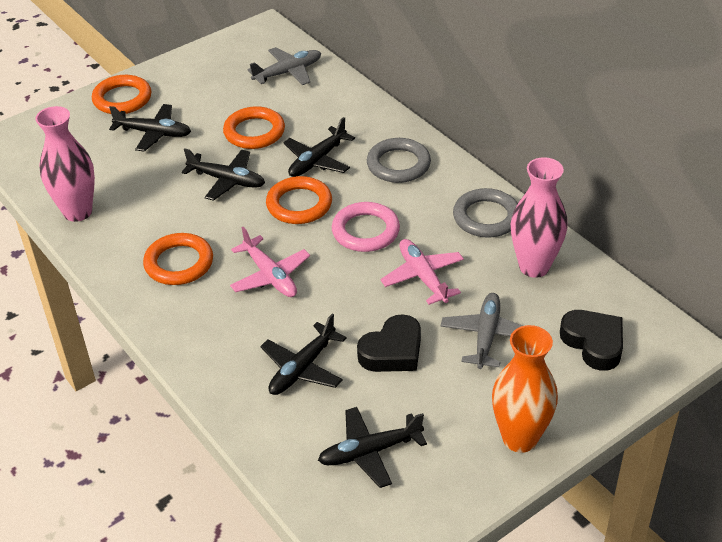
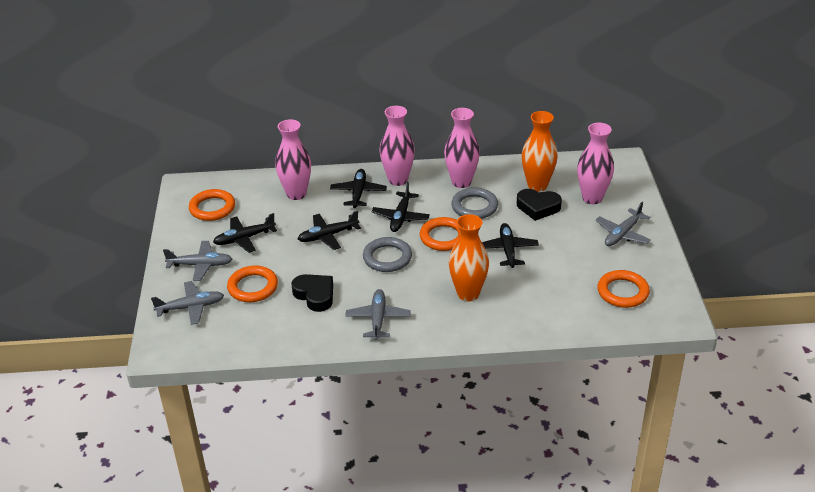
grey plane: [247,47,321,85] [441,293,523,369] = 2 -> [151,281,224,325] [163,241,232,281] [345,289,411,340] [595,202,651,246] = 4
orange vase: [492,325,558,453] = 1 -> [449,214,489,301] [522,111,558,192] = 2
pink plane: [230,227,310,297] [380,239,464,305] = 2 -> none = 0
pink ring: [332,202,400,252] = 1 -> none = 0
pink vase: [35,106,95,222] [511,157,568,278] = 2 -> [275,119,311,200] [379,106,415,186] [444,108,480,188] [577,123,614,204] = 4

